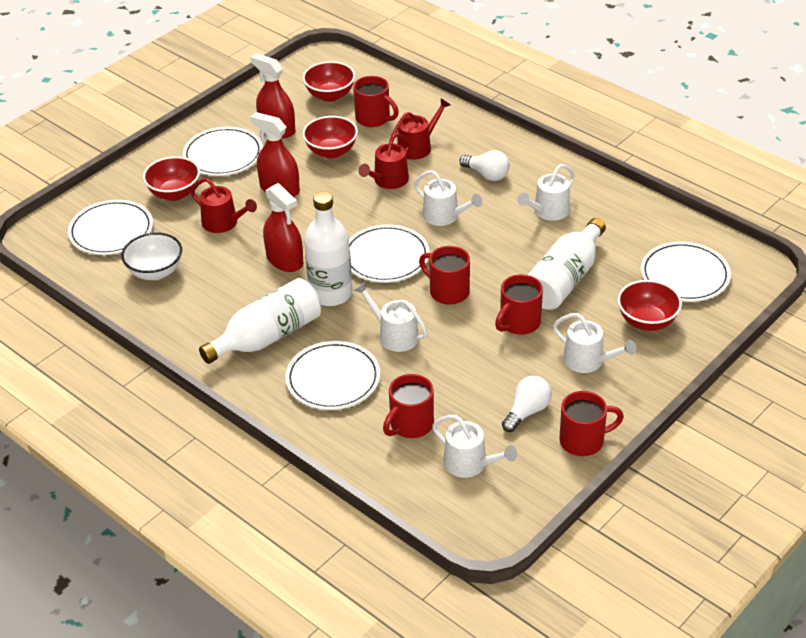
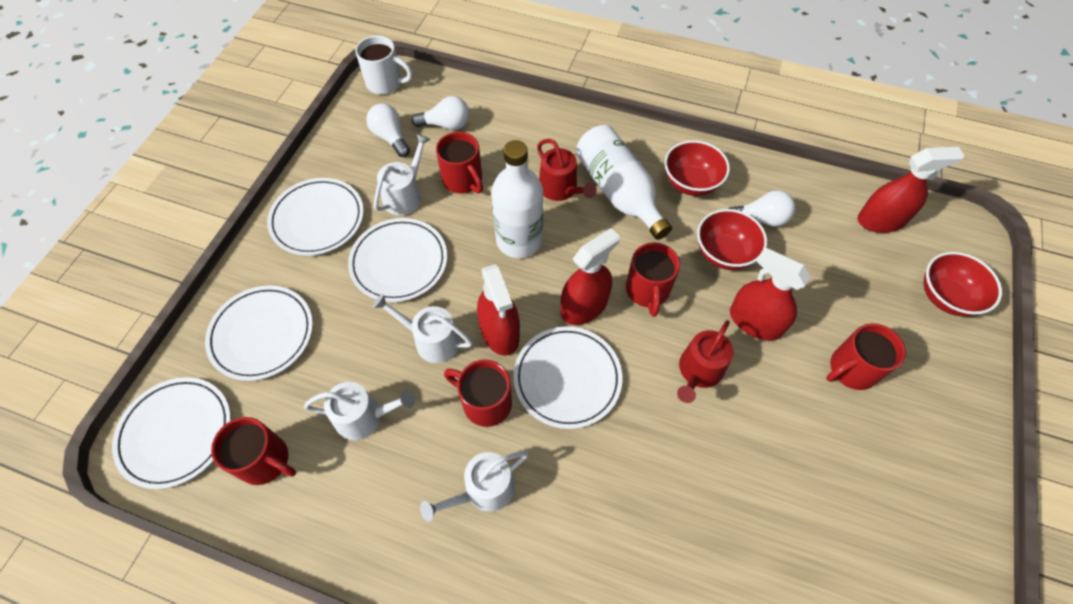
red bowl: [143,156,200,201] [303,61,355,102] [303,116,358,159] [618,280,682,331] = 4 -> [665,140,730,196] [697,209,767,270] [924,252,1002,317] = 3
red spray bottle: [250,53,295,138] [250,112,300,197] [263,183,303,272] = 3 -> [477,264,520,356] [560,228,620,325] [730,247,810,341] [857,147,964,233] = 4
red watering can: [191,178,257,233] [358,133,410,189] [389,98,450,160] = 3 -> [537,139,597,201] [677,320,733,403] = 2
white bottle: [199,278,321,364] [304,191,352,306] [528,218,606,310] = 3 -> [491,140,543,258] [576,125,672,240] = 2
white bowl: [121,232,182,280] = 1 -> none = 0
white light bulb: [459,150,510,181] [502,376,552,432] = 2 -> [366,104,410,157] [412,96,470,130] [728,190,795,227] = 3
white mug: none = 0 -> [355,36,413,94] = 1
white watering can: [354,282,428,352] [414,170,482,226] [432,415,517,478] [517,164,575,221] [553,313,636,373] = 5 -> [304,382,415,440] [373,294,473,363] [374,134,430,215] [420,451,529,522] = 4

